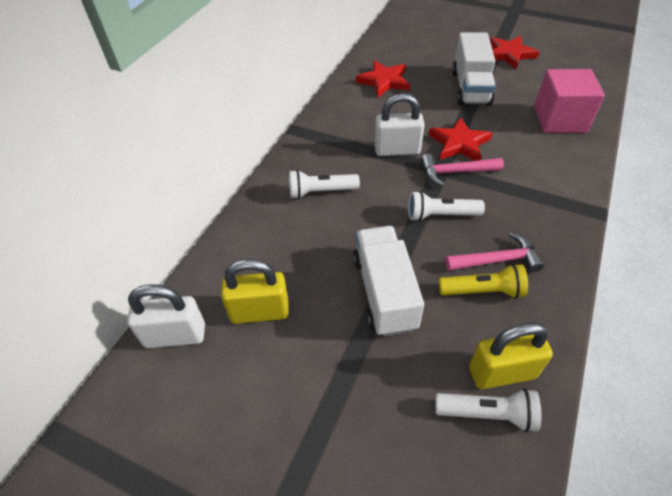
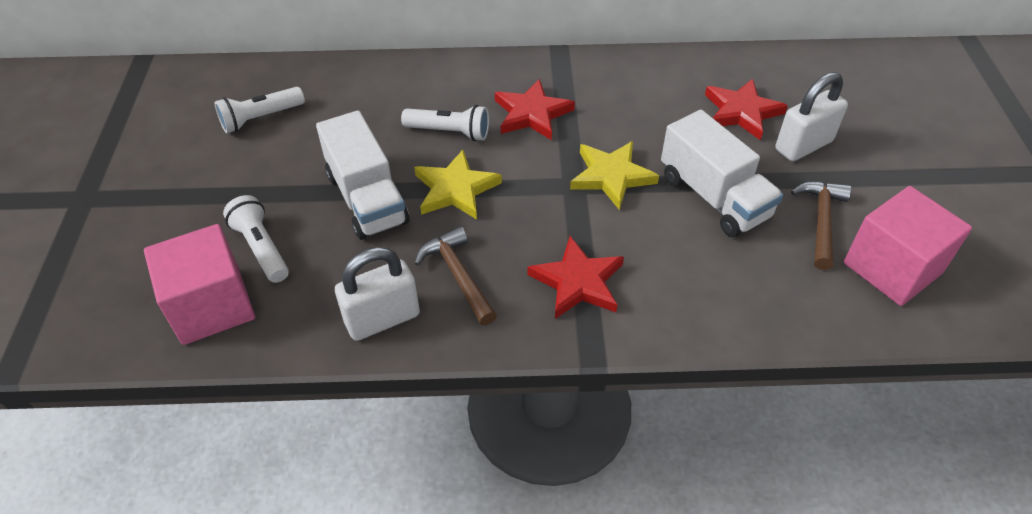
brown hammer: none = 0 -> [415,227,497,325] [791,181,851,270] = 2
pink cube: [534,69,605,133] = 1 -> [144,224,255,345] [844,186,972,306] = 2
pink hammer: [421,154,504,186] [445,232,544,272] = 2 -> none = 0
yellow flashlight: [439,264,528,298] = 1 -> none = 0
yellow padlock: [221,259,289,324] [469,322,553,389] = 2 -> none = 0
yellow star: none = 0 -> [414,150,502,219] [570,141,659,210] = 2

